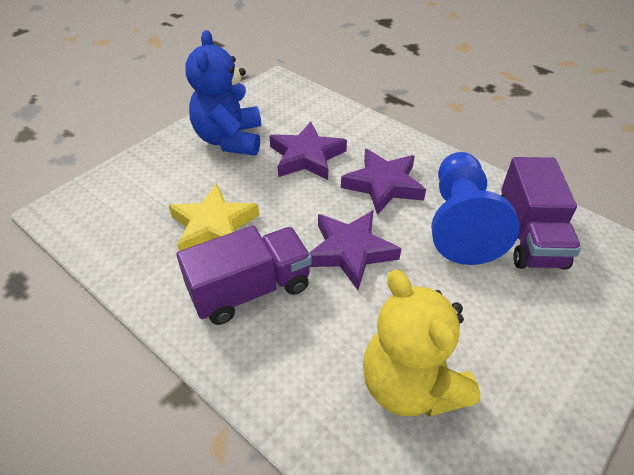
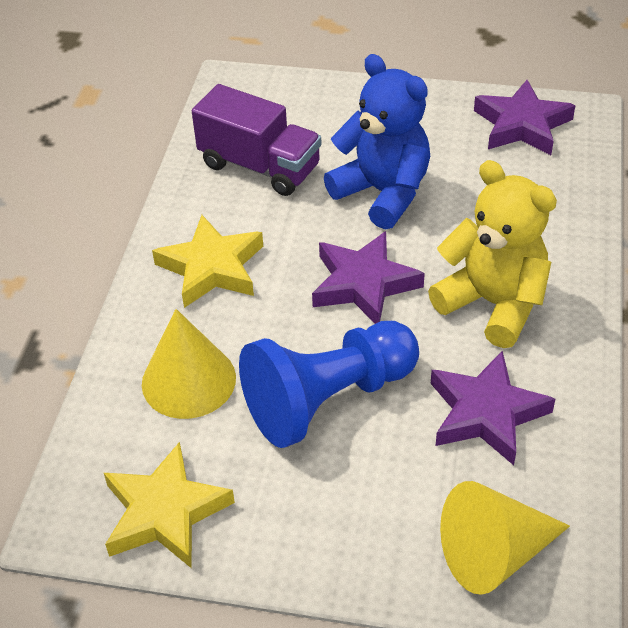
purple truck: [176,225,312,325] [501,157,581,270] = 2 -> [192,84,321,196] = 1
yellow cone: none = 0 -> [142,309,236,419] [440,481,570,595] = 2
yellow star: [169,184,259,251] = 1 -> [104,442,235,568] [152,215,263,308] = 2

